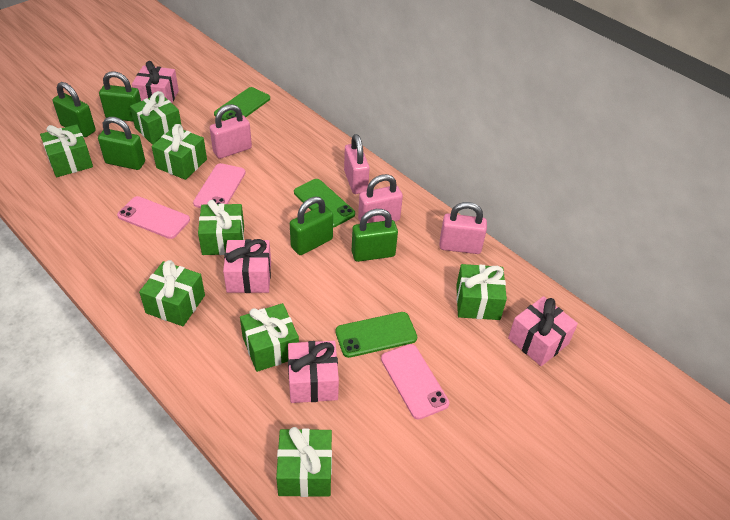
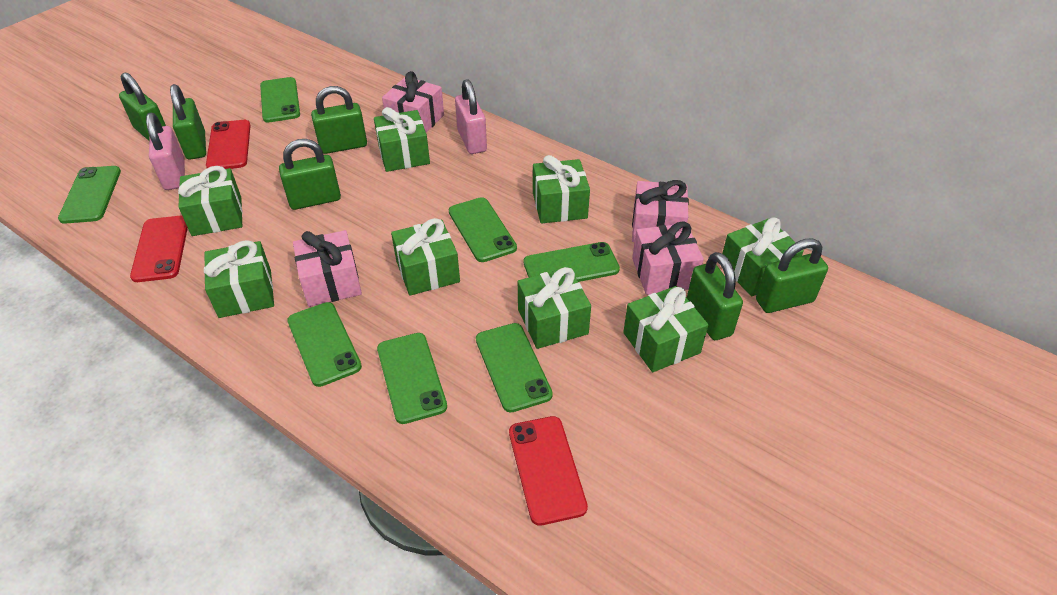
green padlock: [53,82,96,137] [98,117,145,170] [99,71,141,121] [290,197,333,255] [352,209,398,262] = 5 -> [119,73,166,141] [170,84,206,160] [279,139,341,210] [311,86,367,154] [687,252,743,340] [756,238,828,313] = 6
green phone: [214,87,270,121] [294,179,355,228] [335,312,417,358] = 3 -> [58,166,121,224] [260,77,300,123] [287,302,362,387] [377,333,447,424] [449,197,517,262] [476,323,553,413] [524,242,620,282] = 7
pink padlock: [210,104,252,159] [344,134,370,194] [358,174,403,223] [439,202,487,254] = 4 -> [146,113,185,190] [455,79,487,154] = 2
pink phone: [117,196,190,239] [193,163,246,208] [381,344,449,420] = 3 -> none = 0
red phone: none = 0 -> [130,216,188,282] [206,120,251,169] [509,416,588,526] = 3

